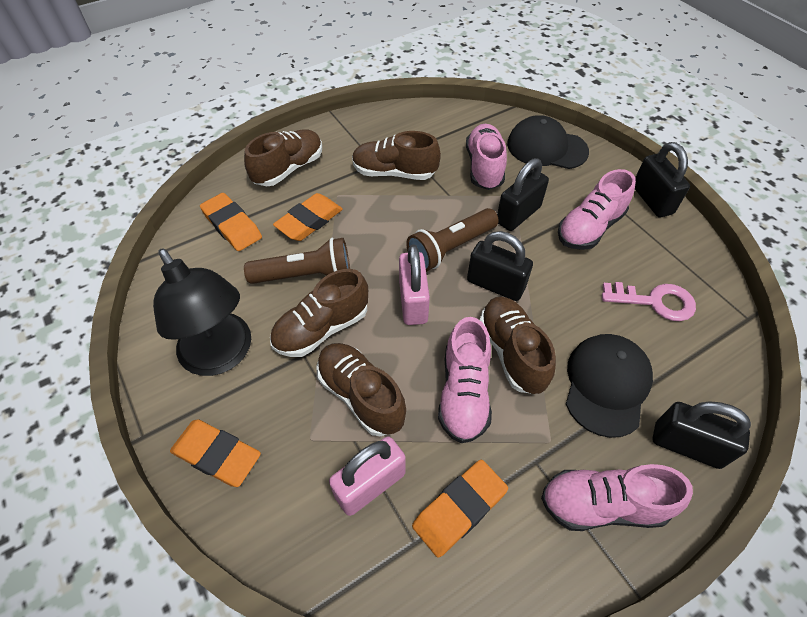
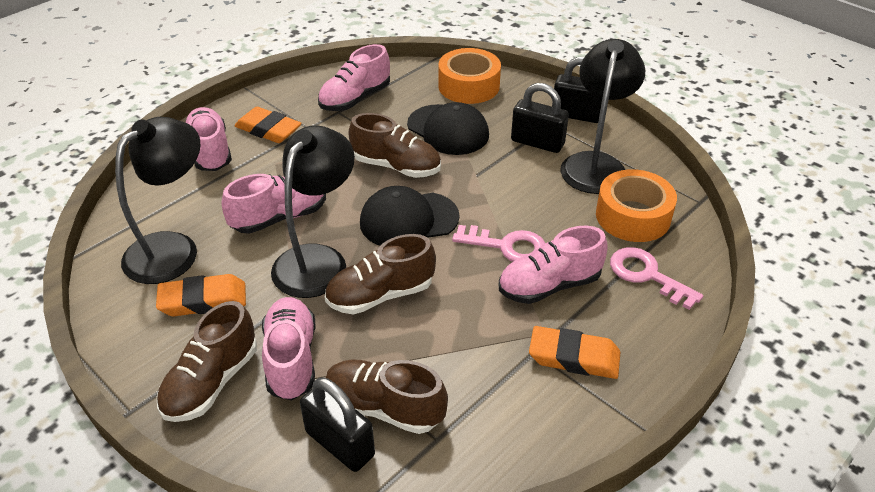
black lamp: [153,248,251,376] = 1 -> [115,117,201,284] [271,126,355,298] [560,39,645,194] = 3
black padlock: [467,231,533,301] [497,158,549,231] [635,142,690,217] [652,401,751,469] = 4 -> [300,377,375,472] [511,83,569,153] [552,57,602,123] = 3
brown flashlight: [244,238,350,284] [406,208,499,272] = 2 -> none = 0
brown shoe: [244,129,322,186] [270,269,368,357] [317,343,406,436] [352,131,441,180] [480,297,556,394] = 5 -> [157,301,257,422] [325,234,436,315] [326,360,448,434] [348,113,441,178] = 4
orange eraser: [170,419,261,487] [200,193,262,251] [273,193,343,241] [412,460,508,558] = 4 -> [156,274,246,317] [235,107,301,143] [529,326,621,379] = 3
orange tape: none = 0 -> [438,48,501,104] [596,169,677,242] = 2
pink key: [602,282,696,321] = 1 -> [452,225,546,262] [610,247,703,310] = 2
pink padlock: [329,436,406,516] [399,244,430,325] = 2 -> none = 0
pink shoe: [438,317,492,443] [466,124,507,190] [541,464,693,531] [558,169,636,250] = 4 -> [185,107,232,171] [222,174,326,234] [262,297,316,400] [318,44,390,111] [499,226,608,304] = 5

